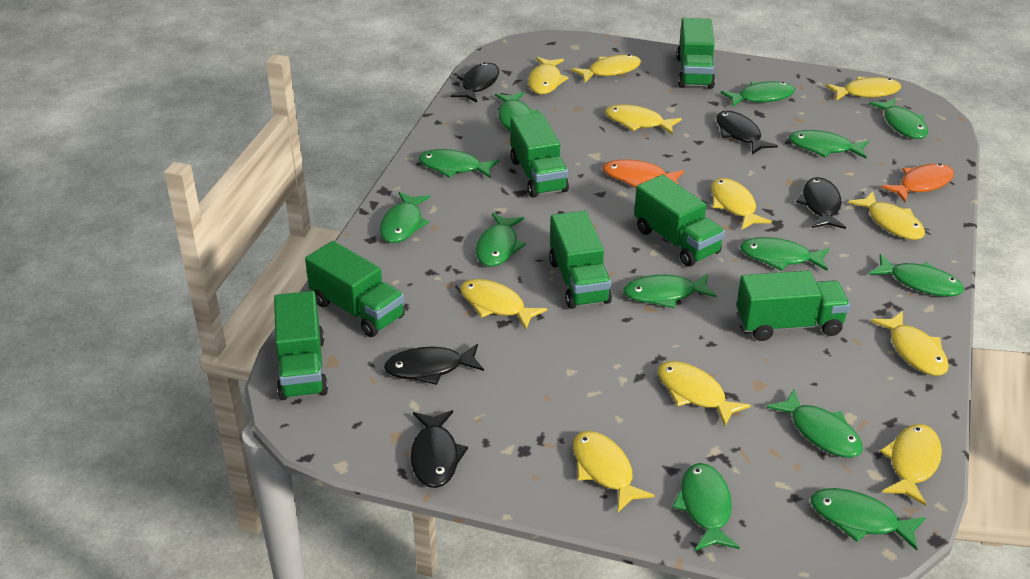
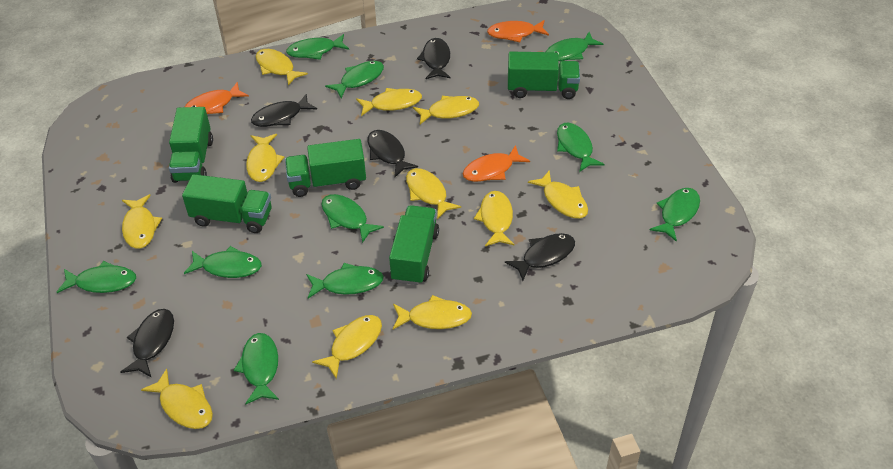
green fish: [380,192,430,243] [419,149,499,178] [476,213,526,266] [495,92,538,131] [623,273,717,308] [673,463,740,551] [721,81,795,107] [740,237,829,271] [767,389,863,458] [789,130,869,159] [811,488,926,551] [869,98,928,139] [869,254,964,297] = 13 -> [57,261,136,293] [184,246,262,278] [234,333,279,405] [286,34,349,60] [306,263,384,298] [321,194,384,243] [325,61,384,98] [546,32,604,61] [557,123,604,172] [650,188,700,242] = 10
green truck: [274,291,328,400] [305,241,405,337] [510,113,569,198] [549,211,612,309] [634,174,725,267] [676,18,715,89] [736,271,850,341] = 7 -> [169,107,213,183] [182,174,272,233] [285,139,366,197] [389,205,439,285] [508,51,580,99] = 5
orange fish: [603,159,685,188] [881,163,954,202] = 2 -> [185,82,249,114] [463,145,530,182] [487,20,549,42] = 3

